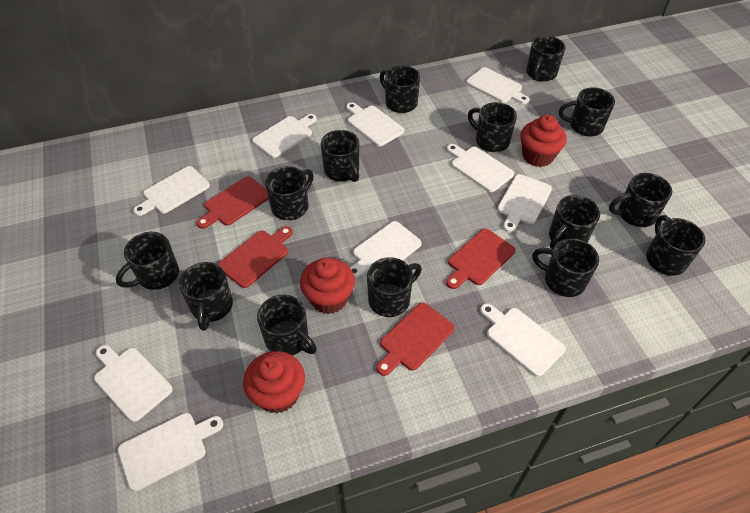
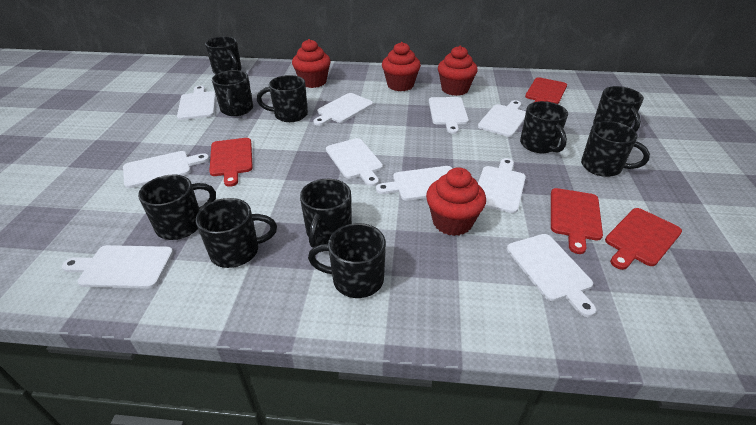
black mug: [116,232,179,290] [179,262,233,331] [257,295,317,355] [265,166,314,220] [321,130,359,182] [367,257,422,317] [380,65,420,113] [468,102,517,152] [526,36,565,82] [532,238,599,297] [549,195,600,249] [559,87,615,136] [609,173,672,227] [646,215,705,276] = 14 -> [138,175,216,240] [196,198,277,268] [205,36,241,74] [212,70,253,116] [257,75,308,122] [300,179,352,248] [308,223,386,298] [520,101,568,153] [581,121,650,177] [593,86,644,132] = 10
red cupcake: [243,351,305,414] [300,257,355,314] [520,115,566,167] = 3 -> [292,39,331,88] [382,42,421,91] [426,167,486,236] [438,46,478,96] = 4

